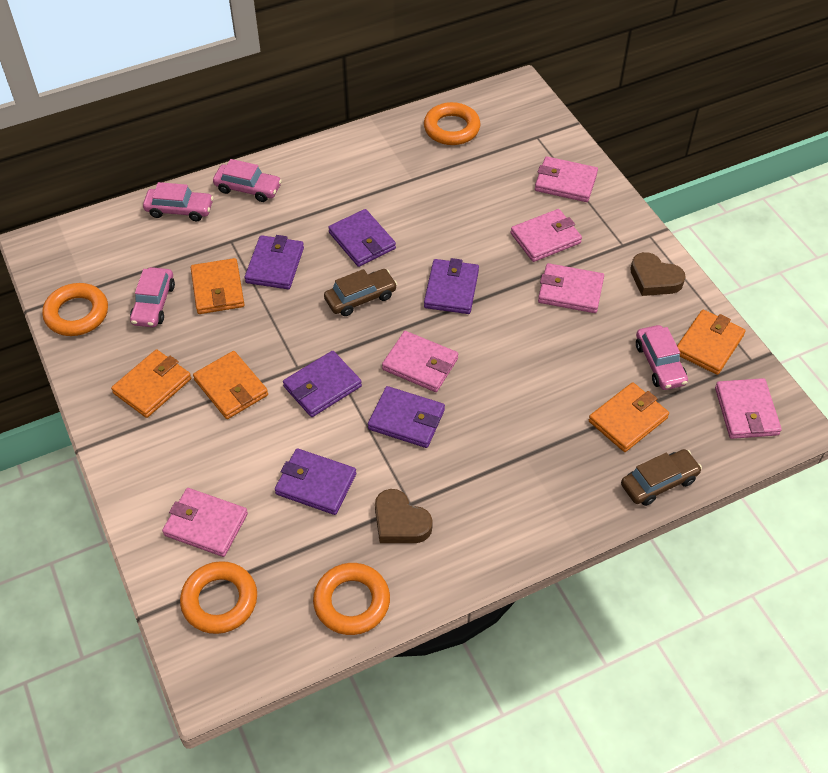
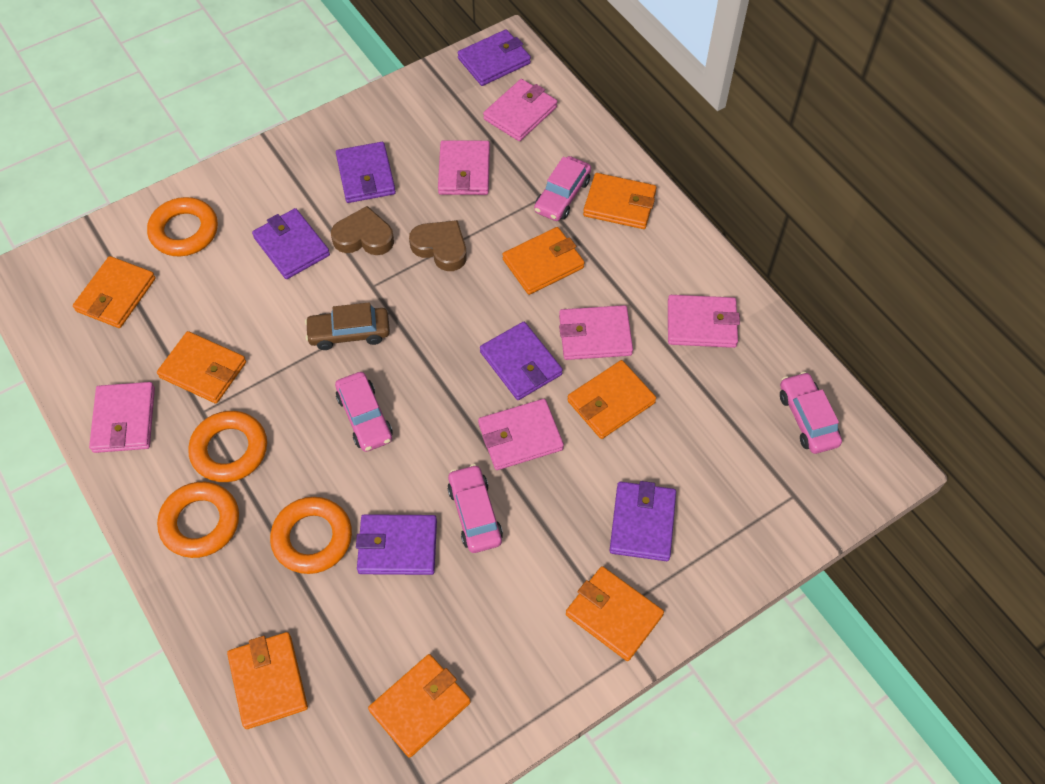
brown car: [324,269,397,316] [621,449,702,506] = 2 -> [305,302,390,350] = 1
orange wallet: [111,349,191,418] [191,258,244,314] [193,351,268,419] [589,382,669,452] [677,310,745,375] = 5 -> [73,256,156,328] [157,331,246,403] [227,632,308,729] [368,654,471,758] [502,227,585,295] [566,566,664,661] [567,360,656,439] [583,173,657,229] = 8

